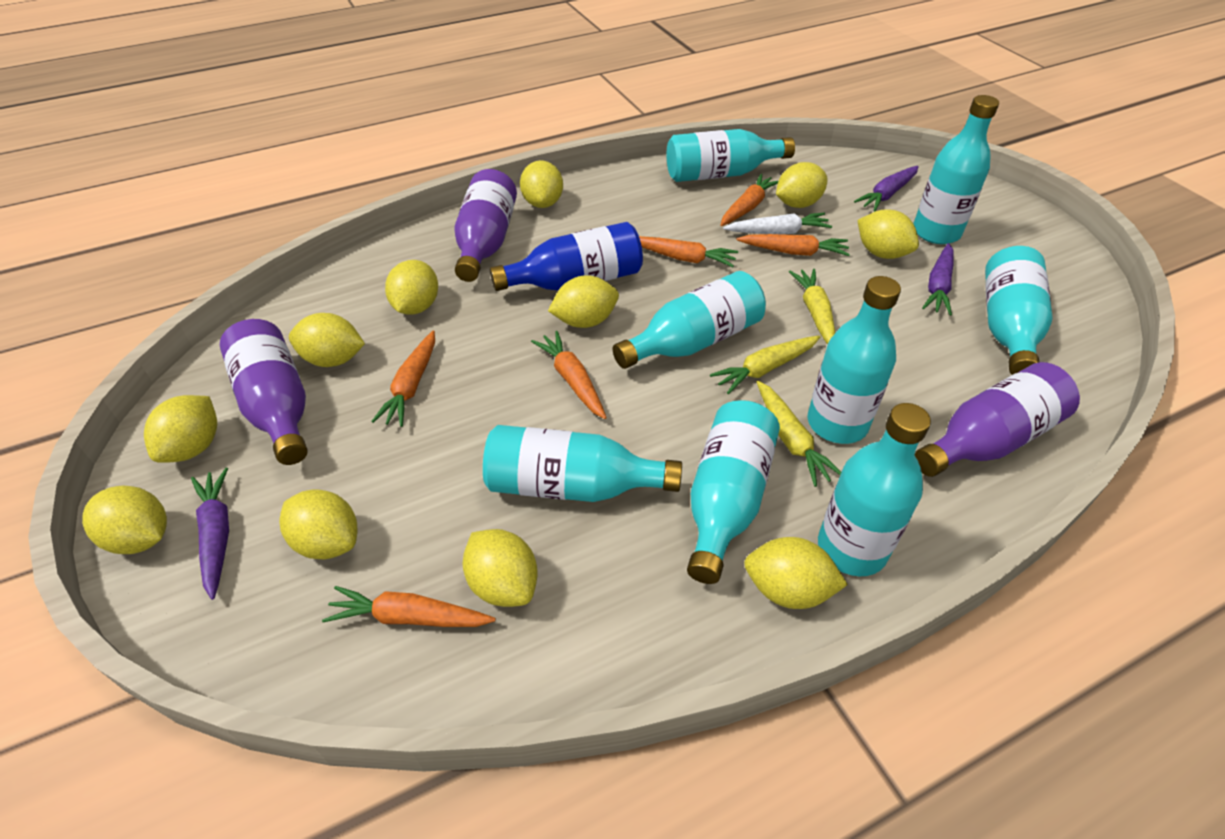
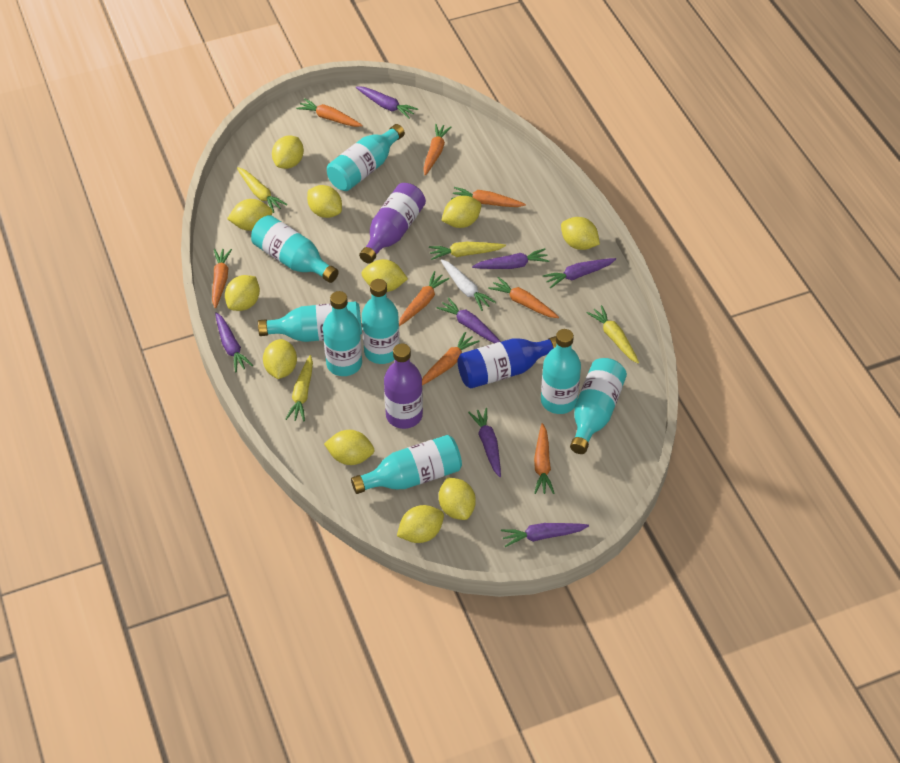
orange carrot: [322,586,496,627] [371,331,435,427] [531,331,607,419] [639,236,738,267] [720,174,778,226] [737,234,850,256] = 6 -> [212,249,232,308] [296,98,363,127] [399,271,449,326] [422,332,480,385] [423,124,451,175] [451,187,526,207] [488,277,559,318] [534,423,555,494] = 8
purple bottle: [220,319,308,465] [454,169,517,282] [915,362,1080,477] = 3 -> [359,183,426,264] [384,344,423,429] = 2
purple carrot: [191,468,229,600] [854,166,919,211] [922,243,954,316] = 3 -> [215,312,253,372] [356,86,418,119] [436,297,501,343] [468,408,501,477] [472,248,549,269] [501,523,589,547] [543,258,616,288] = 7
yellow carrot: [710,336,820,394] [757,381,841,487] [789,269,835,344] = 3 -> [237,167,287,213] [286,355,313,422] [429,242,506,260] [587,305,639,364] = 4

